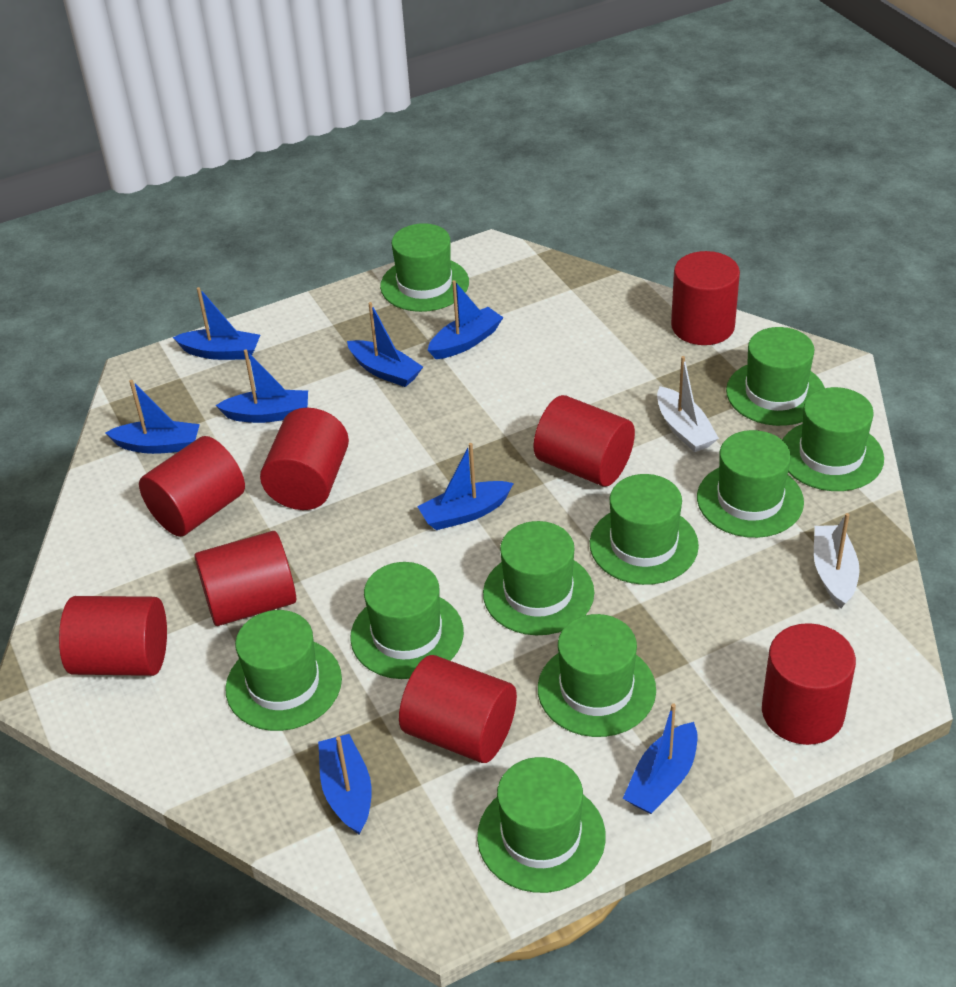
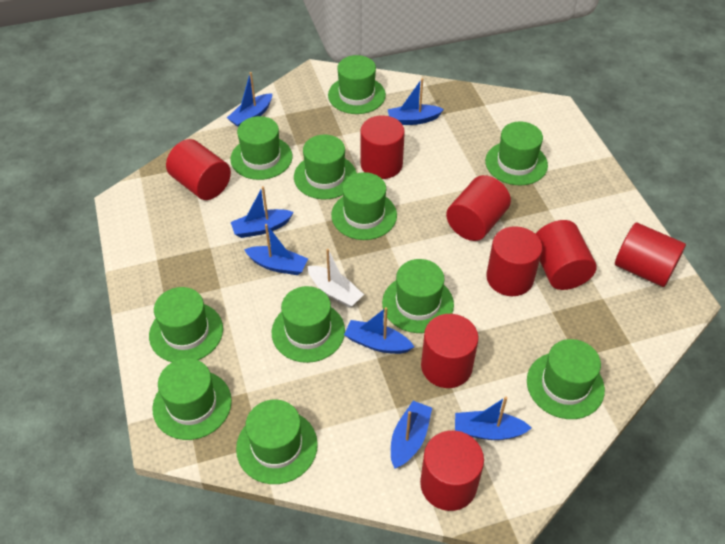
blue boat: [105,380,200,454] [173,287,260,360] [215,350,308,423] [318,734,372,835] [347,302,423,387] [417,443,514,530] [428,280,504,359] [623,703,697,814] = 8 -> [227,72,272,127] [231,186,294,238] [244,224,308,275] [344,307,414,354] [388,78,444,125] [391,401,432,469] [455,397,532,440] = 7
green hat: [225,610,342,731] [350,562,464,679] [380,223,469,312] [477,757,606,893] [483,521,594,635] [538,614,656,737] [590,474,699,585] [697,430,804,538] [726,327,825,426] [783,387,884,491] = 10 -> [149,287,223,362] [152,358,232,440] [230,116,292,180] [236,399,318,484] [272,286,345,363] [294,135,357,199] [328,55,386,114] [331,172,397,240] [382,259,454,333] [485,122,548,185] [527,339,605,419] = 11
white boat: [657,356,719,452] [814,513,860,608] = 2 -> [308,249,364,308] = 1

